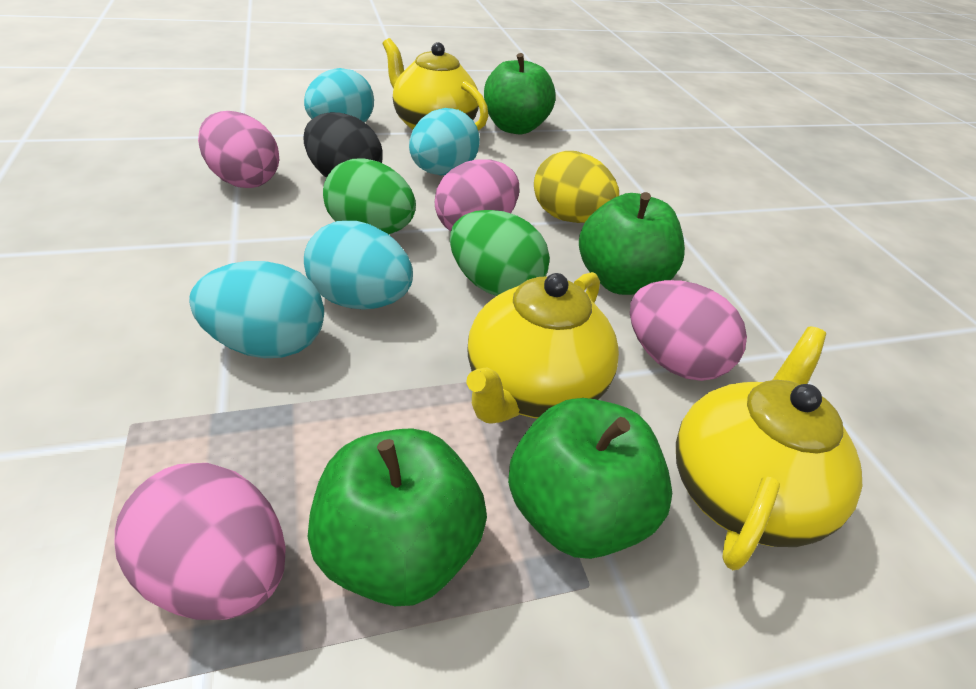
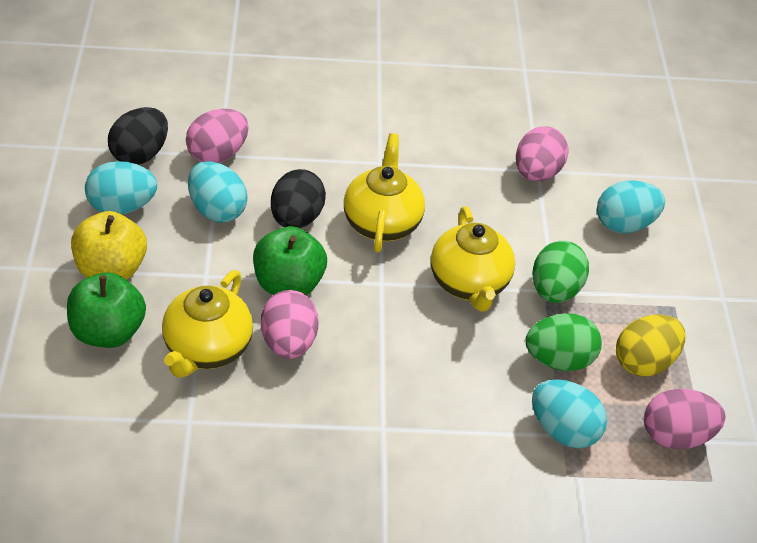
black egg: [303,112,383,178] = 1 -> [108,107,168,165] [271,169,326,228] = 2
green apple: [308,428,487,606] [484,53,556,134] [508,398,672,559] [579,192,685,295] = 4 -> [67,272,146,348] [253,226,327,295] = 2
yellow apple: none = 0 -> [71,211,147,280] = 1

